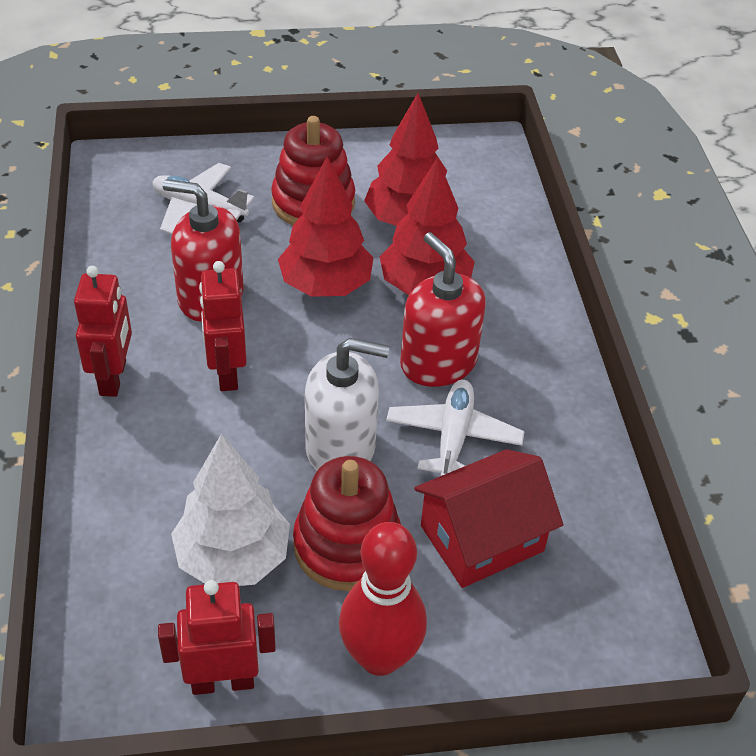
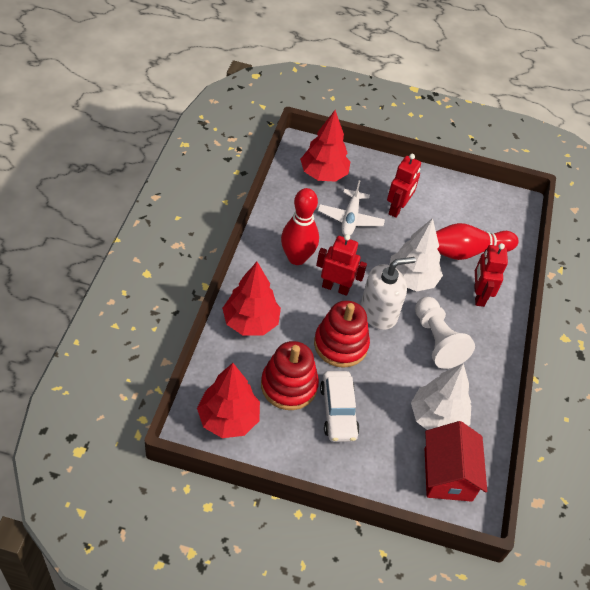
red bowling pin: [339,522,427,676] = 1 -> [281,188,319,265] [436,223,519,260] = 2
red soap dispenser: [162,179,244,322] [400,232,486,387] = 2 -> none = 0
white car: none = 0 -> [320,371,360,442] = 1
white pawn: none = 0 -> [415,297,475,369] = 1
white plane: [153,163,255,234] [386,380,524,476] = 2 -> [318,180,385,236] = 1
white tree: [171,433,290,586] = 1 -> [389,218,443,291] [411,363,471,430] = 2

